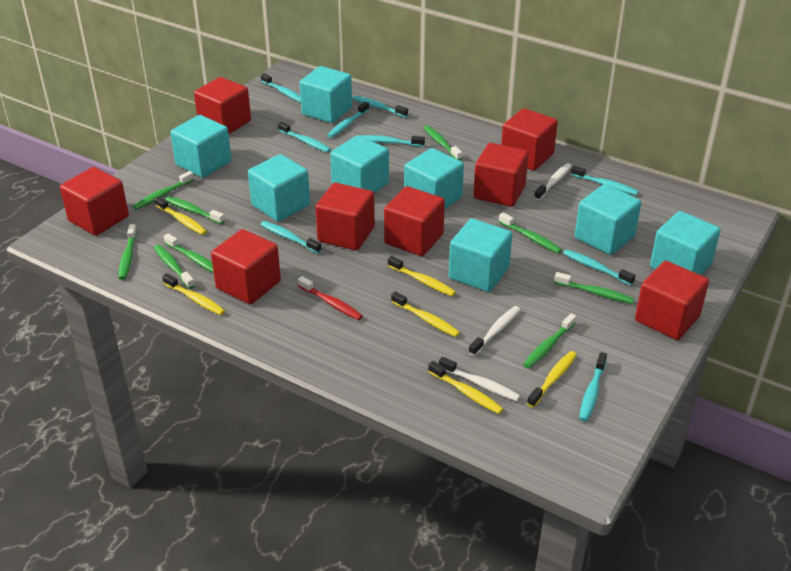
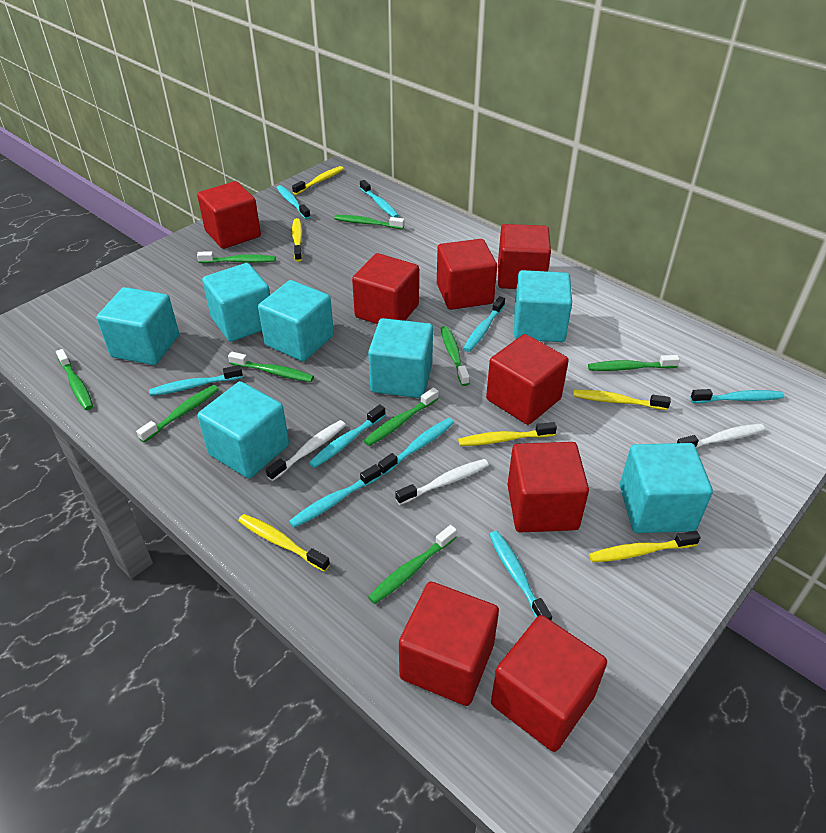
red toothbrush: [298,276,363,320] = 1 -> none = 0
turquoise cube: [170,115,232,178] [248,154,310,222] [300,66,352,123] [330,135,389,193] [404,148,464,209] [449,219,512,292] [575,184,641,255] [650,211,721,275] = 8 -> [96,287,179,365] [198,381,289,479] [202,263,270,342] [258,280,334,362] [368,318,433,398] [514,270,572,342] [620,443,713,533] = 7

